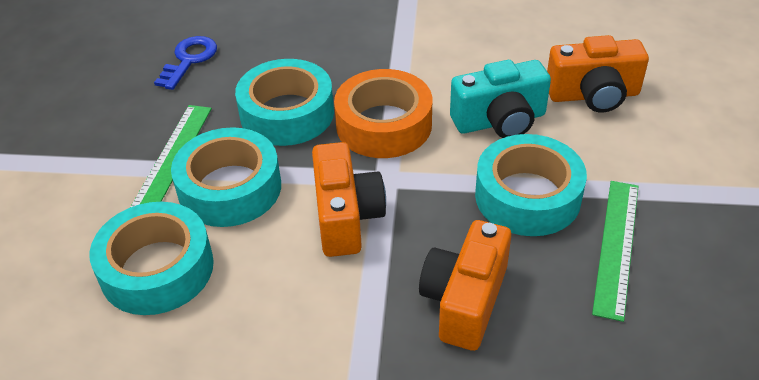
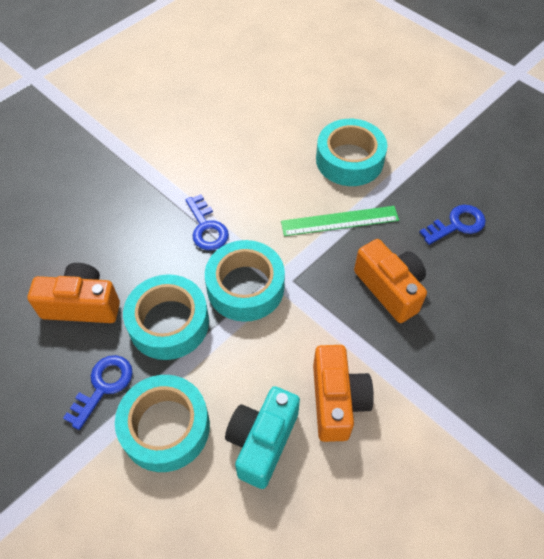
blue key: [154,36,217,90] = 1 -> [63,355,133,430] [186,194,229,250] [419,205,486,245] = 3
green ruler: [131,105,212,207] [592,181,639,322] = 2 -> [281,206,399,236] = 1
orange tape: [334,69,432,158] = 1 -> none = 0

